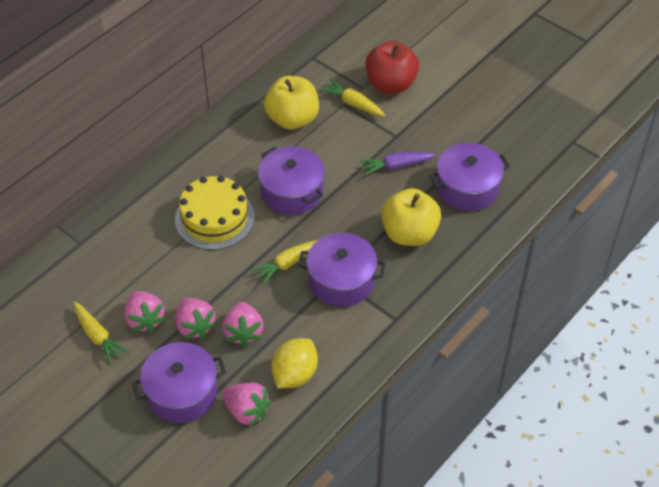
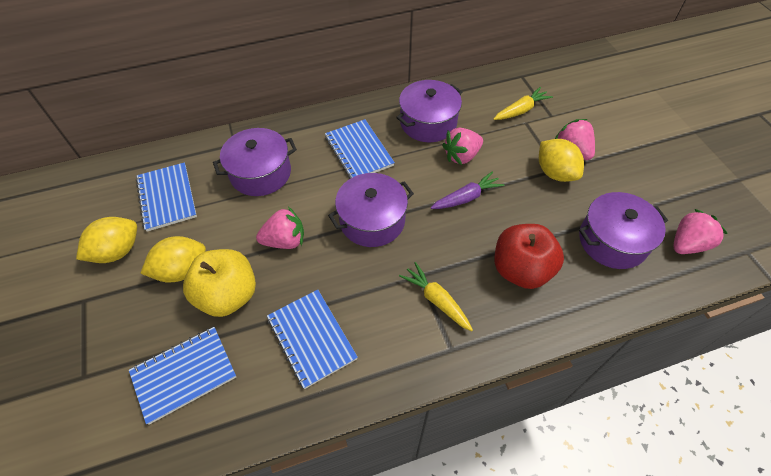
blue notebook: none = 0 -> [129,327,236,425] [136,162,197,232] [267,290,358,389] [325,119,395,179] = 4
yellow apple: [264,76,319,130] [381,188,441,246] = 2 -> [183,249,256,317] = 1
yellow cake: [175,176,255,250] = 1 -> none = 0
yellow carrot: [73,302,129,365] [251,240,317,285] [320,79,385,116] = 3 -> [399,262,473,332] [494,87,553,120] = 2
yellow lemon: [271,338,318,388] = 1 -> [76,217,137,263] [140,236,206,282] [539,139,584,182] = 3

